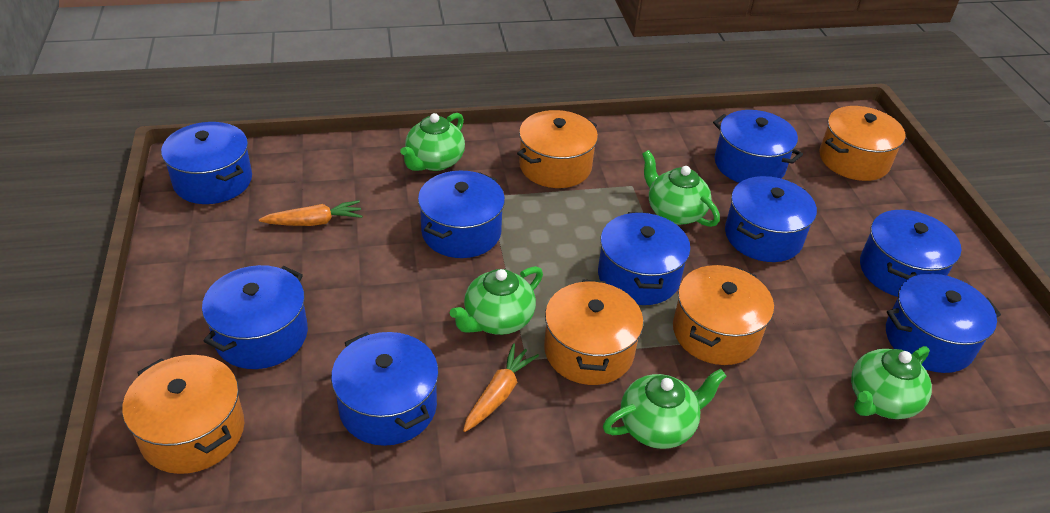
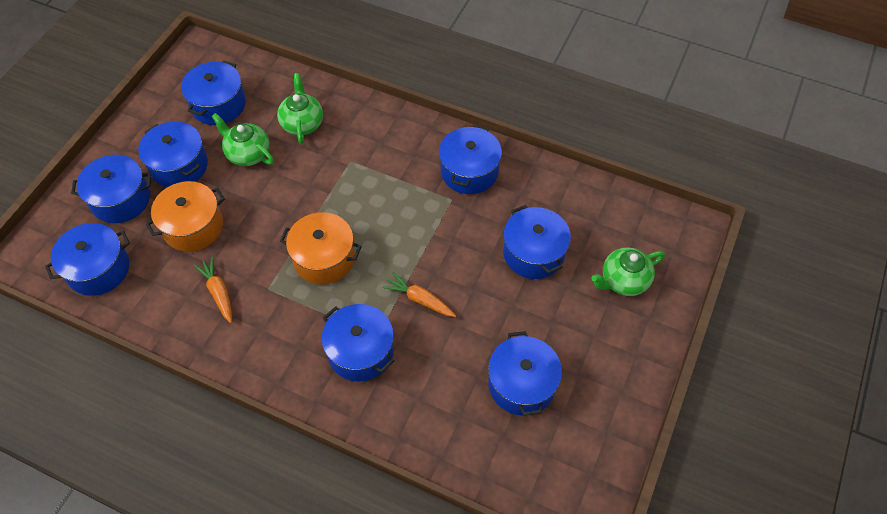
blue pot: [161,122,252,204] [202,265,308,369] [331,332,439,446] [418,171,505,258] [598,212,690,305] [713,110,803,183] [725,176,817,262] [860,210,961,297] [886,273,1001,373] = 9 -> [45,223,130,296] [71,155,151,223] [138,121,208,187] [181,61,246,125] [322,304,394,381] [439,125,502,194] [488,331,562,416] [503,205,571,279] = 8
green teapot: [400,113,465,171] [450,266,543,335] [603,369,727,449] [642,150,720,227] [851,346,932,419] = 5 -> [211,113,274,166] [277,73,323,144] [591,247,665,296] = 3
orange pot: [122,355,244,474] [517,110,598,188] [544,279,643,385] [673,265,774,365] [819,106,905,181] = 5 -> [146,181,225,252] [280,212,362,284] = 2

